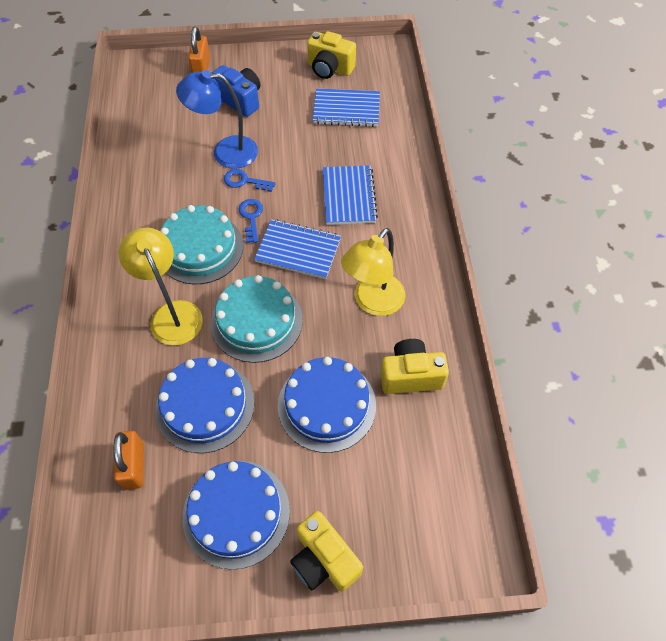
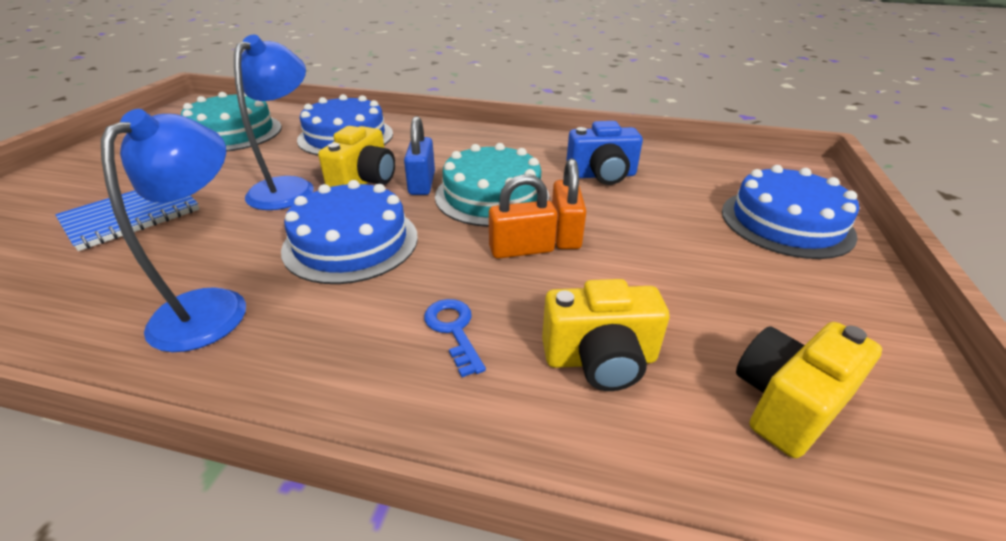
blue key: [224,169,276,192] [239,199,263,243] = 2 -> [424,299,486,377] = 1
blue lamp: [176,70,258,169] = 1 -> [101,109,246,352] [234,35,314,210] = 2
blue notebook: [254,219,341,279] [313,88,380,127] [323,165,378,225] = 3 -> [55,190,199,251] = 1
blue padlock: none = 0 -> [404,116,435,195] = 1
yellow lamp: [118,228,203,345] [341,228,405,316] = 2 -> none = 0

